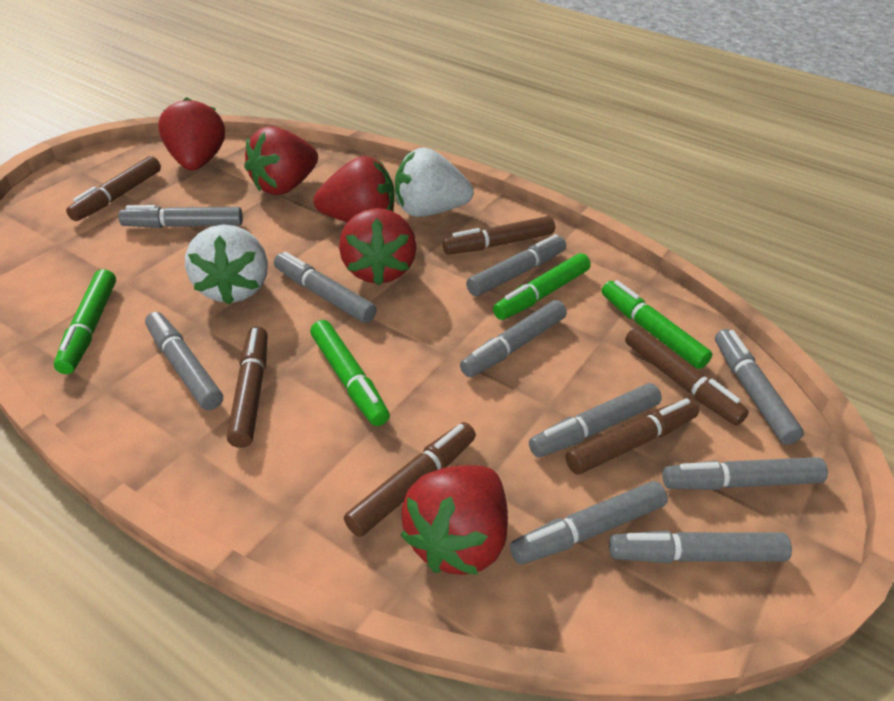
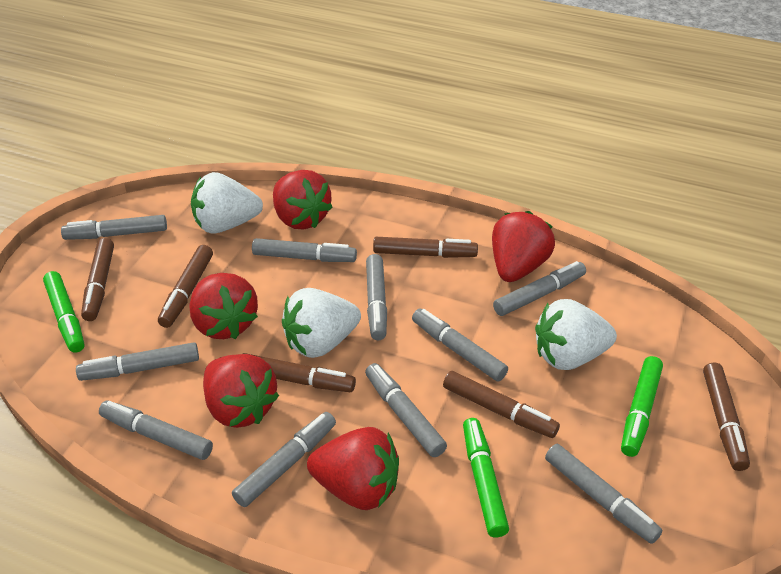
green marker: [54,269,116,374] [310,320,390,426] [493,253,591,320] [601,280,712,369] = 4 -> [43,271,85,353] [463,418,509,537] [621,356,663,457] = 3
white strawberry: [185,224,268,305] [395,147,474,217] = 2 -> [191,172,263,234] [282,288,361,358] [535,299,617,370] = 3

